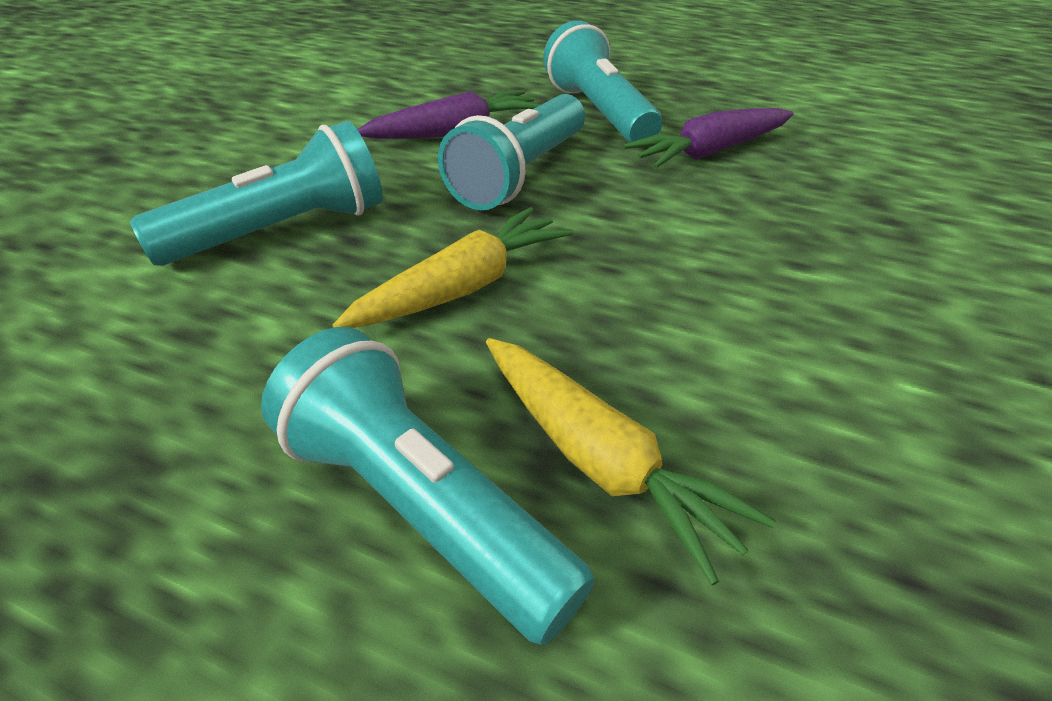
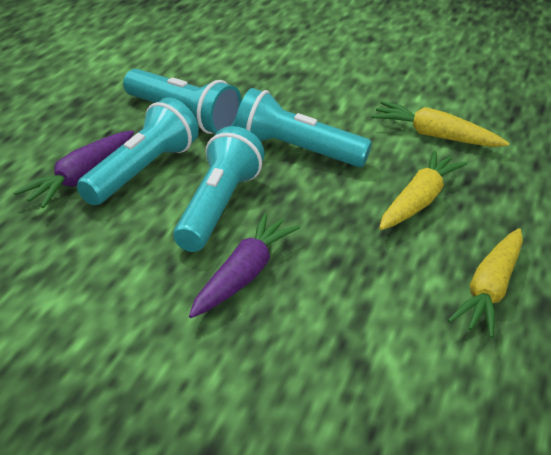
yellow carrot: [332,207,573,328] [486,338,776,585] = 2 -> [371,101,509,147] [379,150,467,230] [448,228,523,338] = 3

